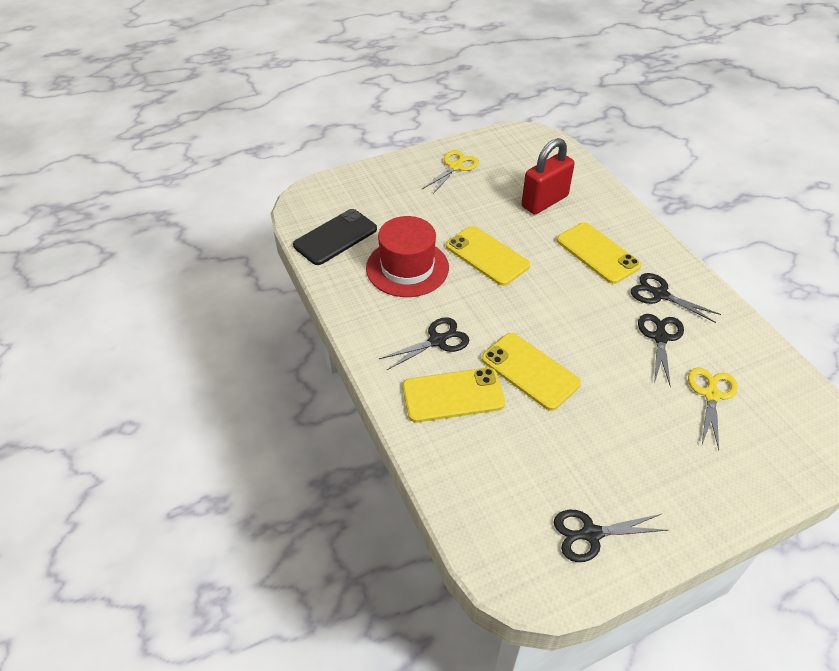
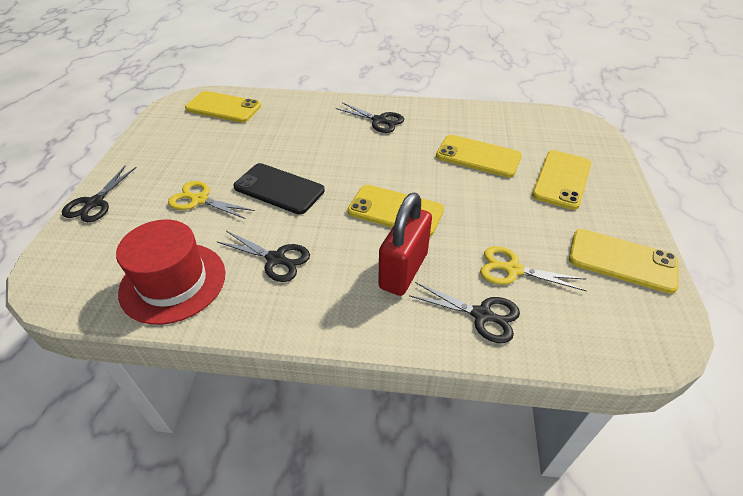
yellow phone: [403,368,505,422] [446,226,530,286] [482,333,581,411] [557,223,642,284] = 4 -> [185,91,261,123] [348,185,444,236] [436,135,522,178] [532,150,591,210] [569,229,678,294] = 5

